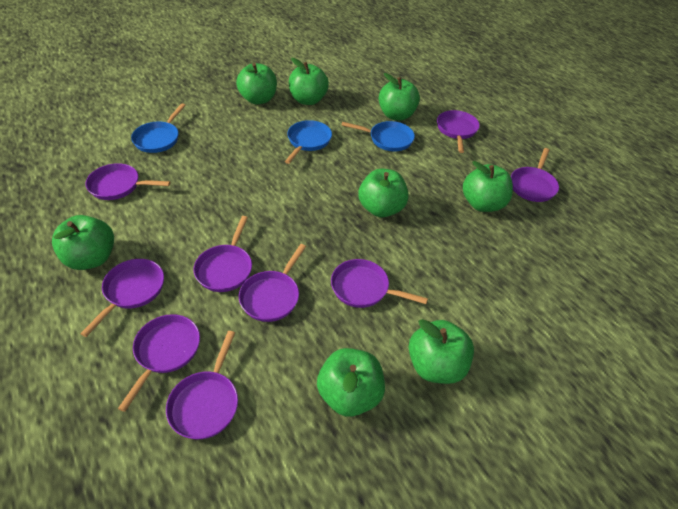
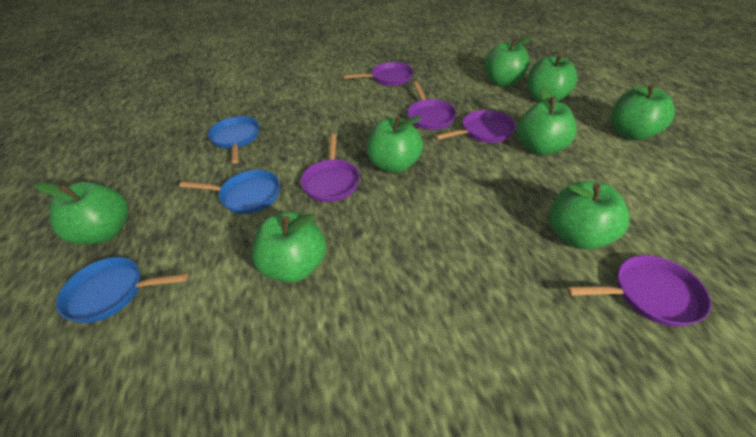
purple pan: [80,259,164,337] [86,163,171,200] [118,314,200,412] [166,331,238,439] [193,216,252,292] [239,244,306,322] [331,259,428,308] [437,110,480,153] [511,148,559,202] = 9 -> [301,134,360,202] [343,62,413,86] [407,81,457,130] [435,110,516,143] [567,255,711,326] = 5

